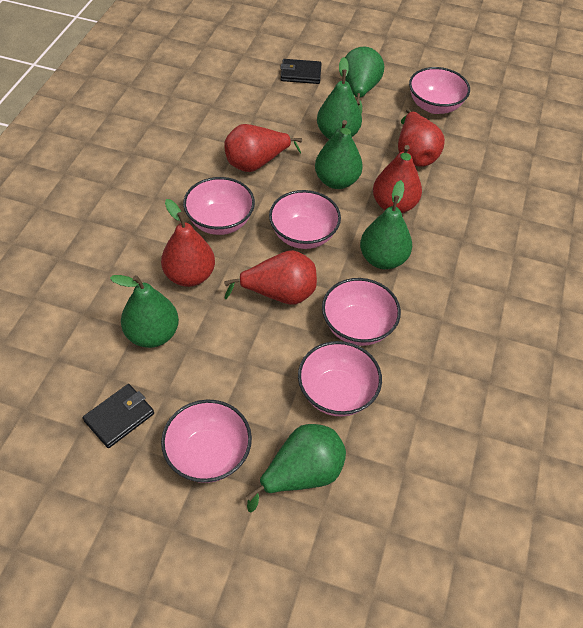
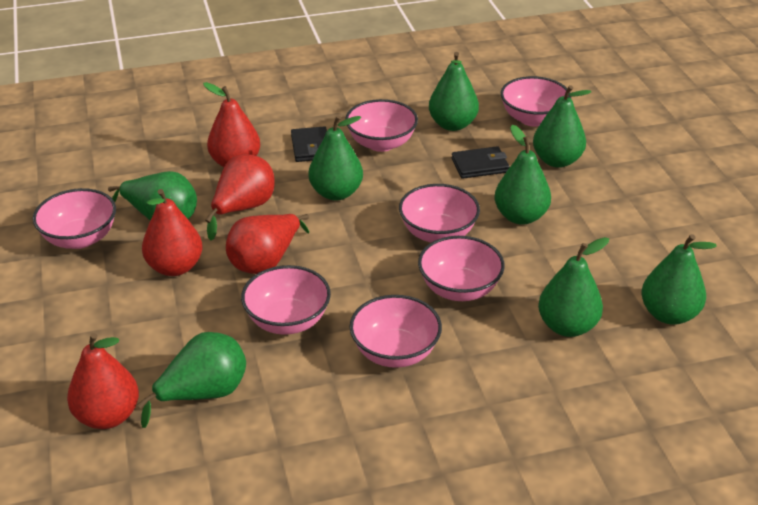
green pear: [110,275,179,348] [246,424,346,512] [315,120,363,189] [317,57,362,139] [345,47,384,114] [360,180,412,269] = 6 -> [108,171,197,220] [137,332,246,428] [308,115,363,201] [429,52,479,131] [495,125,551,225] [533,85,591,168] [538,237,609,337] [641,234,717,325] = 8
pink bowl: [161,400,252,483] [183,177,255,235] [269,190,341,249] [298,341,382,416] [322,278,401,346] [409,67,470,114] = 6 -> [33,188,116,249] [241,265,331,335] [345,99,418,152] [349,295,442,368] [399,184,480,243] [418,236,505,301] [501,76,571,127] = 7

